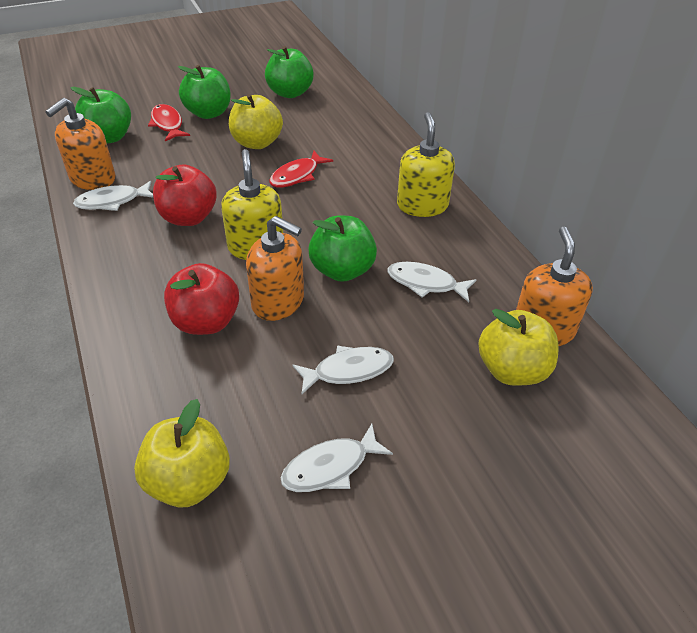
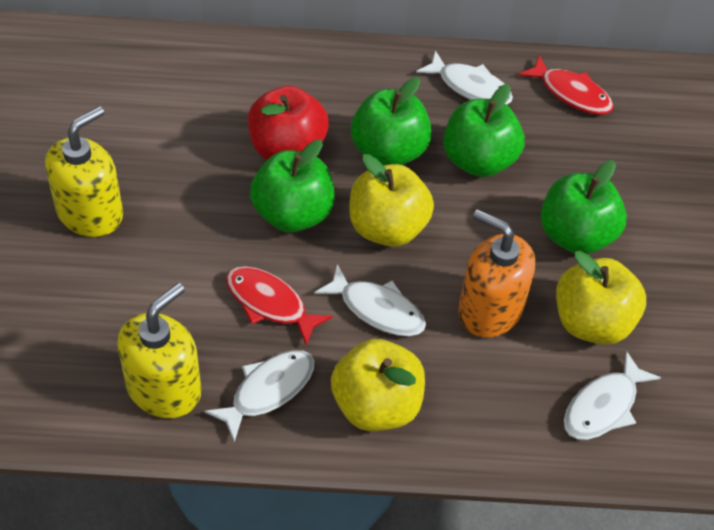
orange soap dispenser: [45,98,115,190] [246,216,304,321] [516,227,593,346] = 3 -> [458,209,535,338] = 1
red apple: [153,164,217,226] [164,263,239,335] = 2 -> [248,86,329,160] = 1

